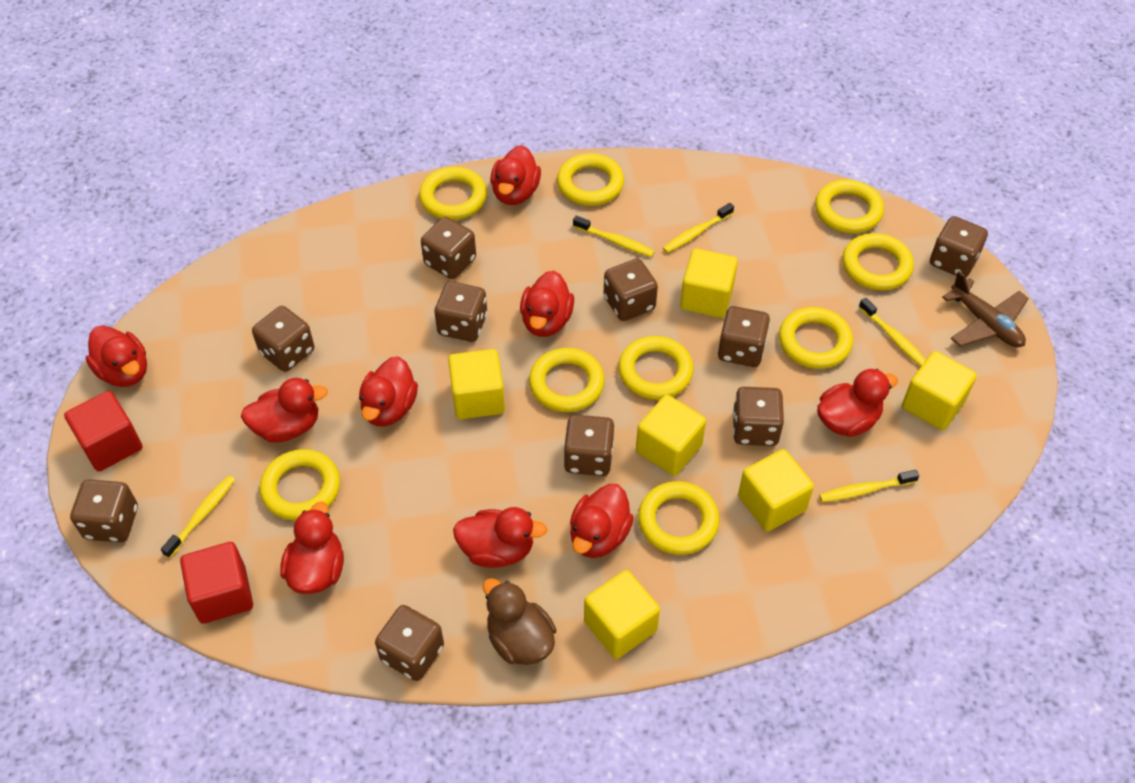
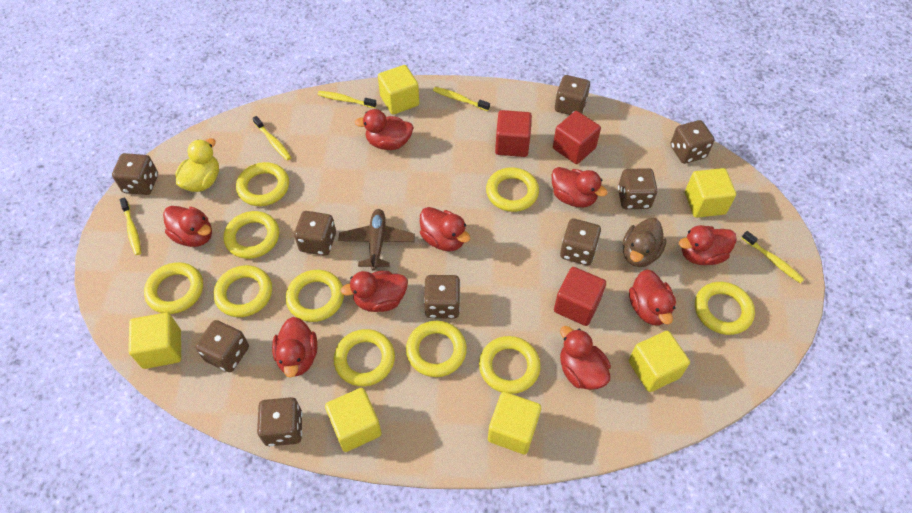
brown dice: [70,479,138,542] [252,306,314,372] [375,605,444,681] [421,217,476,279] [434,281,487,342] [564,415,614,476] [604,258,658,321] [718,306,770,367] [733,387,784,446] [930,216,988,278] = 10 -> [112,153,158,195] [195,320,249,372] [257,397,302,446] [294,211,336,256] [424,275,460,319] [555,75,590,115] [560,219,601,265] [618,168,658,209] [670,120,715,164] = 9
red cube: [64,391,142,471] [180,542,253,624] = 2 -> [495,110,532,157] [553,111,601,164] [554,267,606,326] = 3
yellow duck: none = 0 -> [176,138,219,192] = 1
yellow ring: [260,449,340,521] [419,167,487,220] [529,348,605,412] [557,153,624,206] [618,336,694,400] [638,481,720,555] [779,307,853,369] [815,180,884,233] [842,233,914,290] = 9 -> [144,262,203,314] [214,265,272,317] [223,211,279,259] [236,162,289,206] [286,270,344,322] [334,329,395,386] [406,321,467,377] [479,336,541,394] [486,167,539,212] [695,282,755,335] = 10

